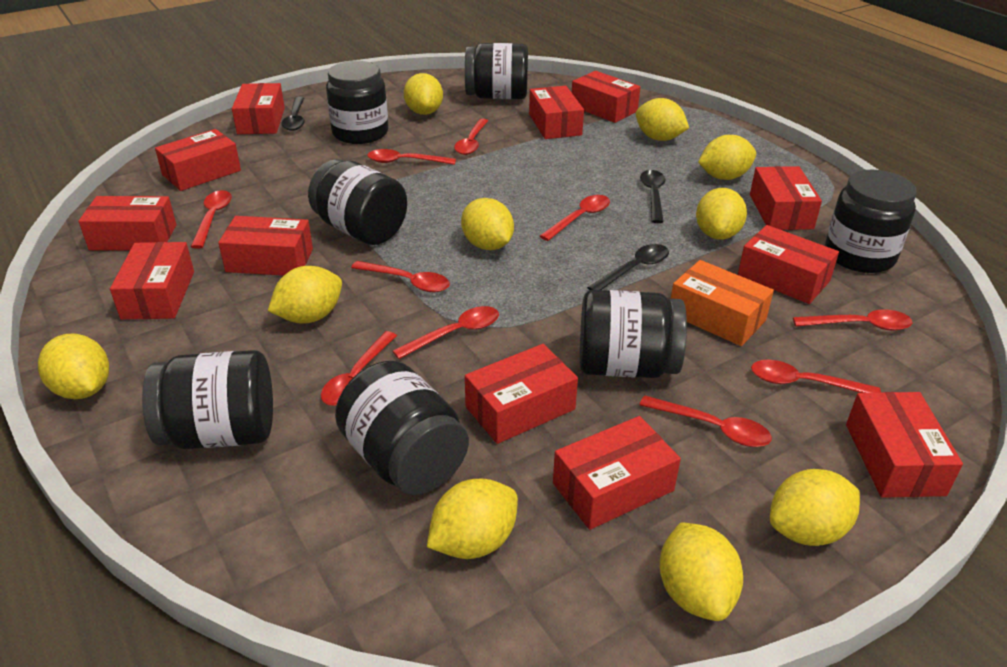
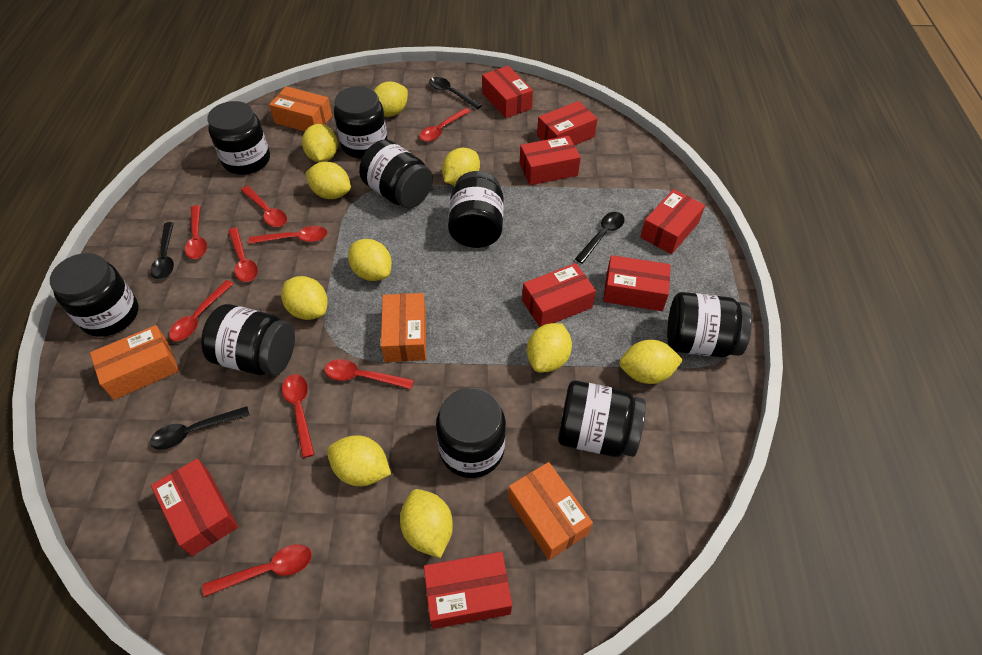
black jar: [142,350,273,449] [308,159,407,245] [326,61,389,144] [335,361,469,495] [465,43,528,99] [580,290,687,378] [825,170,917,273] = 7 -> [50,253,138,337] [201,304,295,375] [207,101,270,175] [334,86,388,159] [359,139,433,208] [436,388,506,478] [448,171,504,248] [558,381,646,457] [667,292,752,358] = 9
black spoon: [281,97,305,131] [587,244,669,290] [640,170,665,223] = 3 -> [150,406,250,450] [151,222,174,279] [429,77,482,109] [575,212,624,264] = 4
orange box: [671,260,774,346] = 1 -> [90,325,179,400] [269,86,332,131] [381,293,426,362] [508,462,593,560] = 4
red box: [78,196,176,251] [110,242,194,320] [155,129,241,191] [218,216,313,276] [232,83,285,134] [465,344,578,444] [529,86,584,139] [553,416,681,530] [572,71,640,123] [738,225,839,304] [750,166,822,230] [846,392,963,498] = 12 -> [151,458,238,556] [424,552,512,629] [482,66,533,118] [520,136,581,185] [522,263,596,327] [537,101,598,145] [603,255,671,311] [640,189,705,254] = 8
red spoon: [191,190,232,248] [321,331,397,406] [351,261,450,292] [367,149,456,165] [392,306,499,359] [454,119,488,155] [540,195,610,241] [640,395,772,447] [751,360,881,393] [793,309,912,331] = 10 -> [169,280,233,341] [185,205,207,259] [202,544,312,597] [228,228,258,282] [241,186,287,227] [249,226,327,244] [282,374,315,458] [324,359,414,389] [419,108,471,142] = 9

